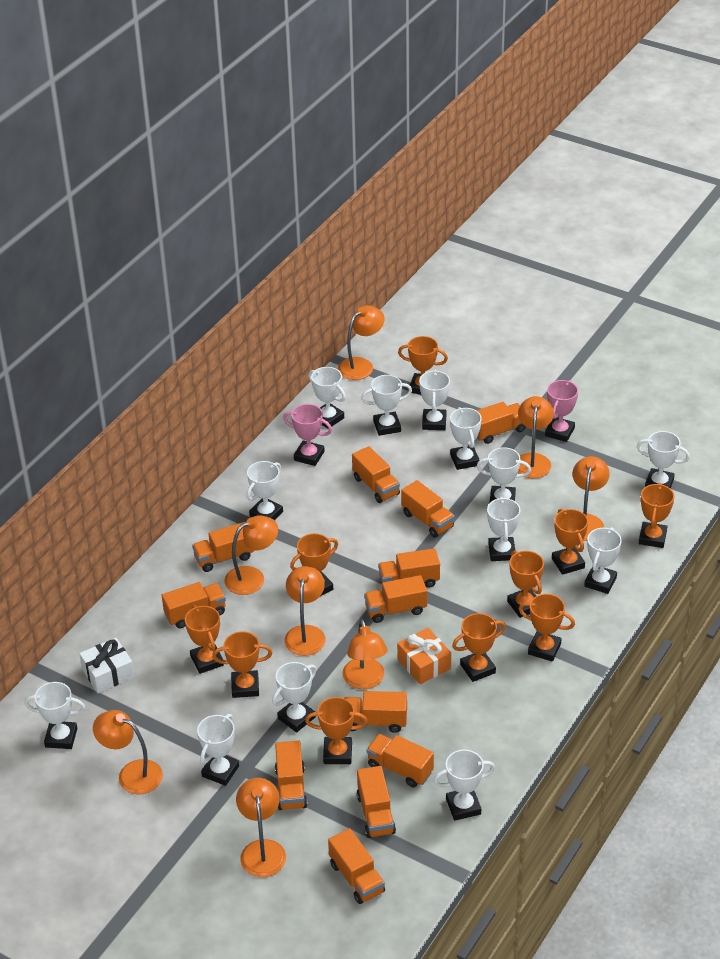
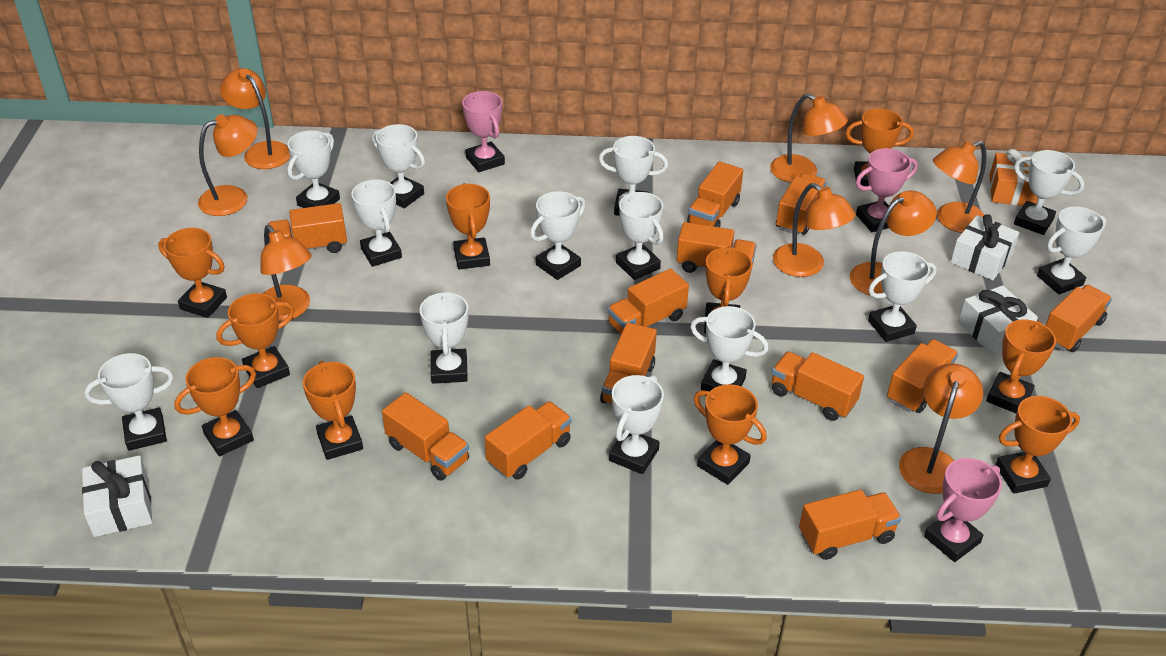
pink trophy: [283,404,332,466] [545,380,578,442] = 2 -> [462,91,505,172] [856,148,918,232] [924,458,1002,562] = 3
white gift: [79,638,135,693] = 1 -> [82,455,152,537] [950,214,1019,280] [958,285,1038,355] = 3

